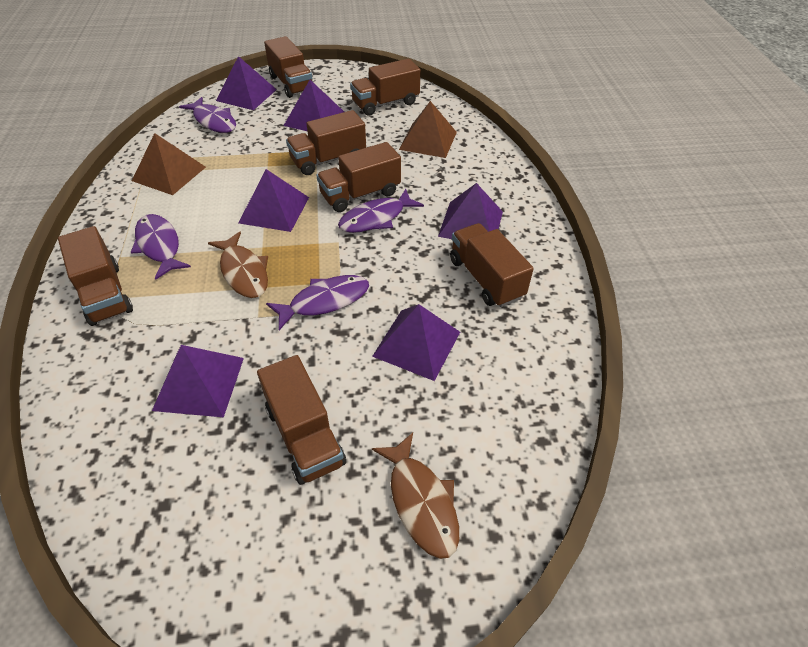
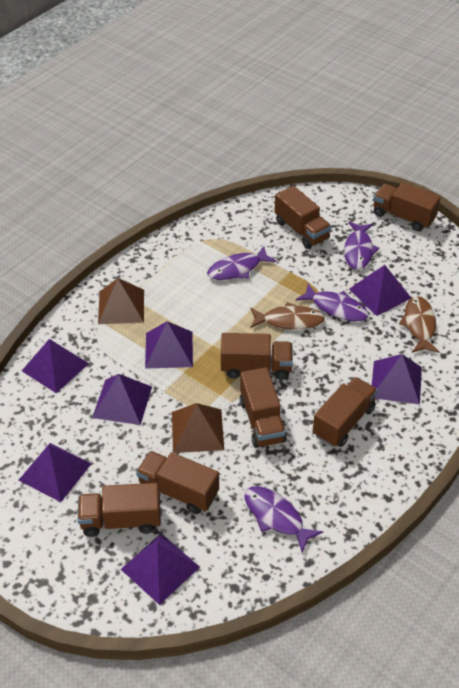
purple pyramid: [152,345,244,417] [216,56,277,110] [239,169,309,232] [284,80,344,131] [372,304,460,381] [438,183,503,239] = 6 -> [19,443,91,502] [22,339,89,393] [92,374,152,425] [121,533,200,605] [145,321,193,369] [349,265,411,316] [372,354,422,404] = 7

